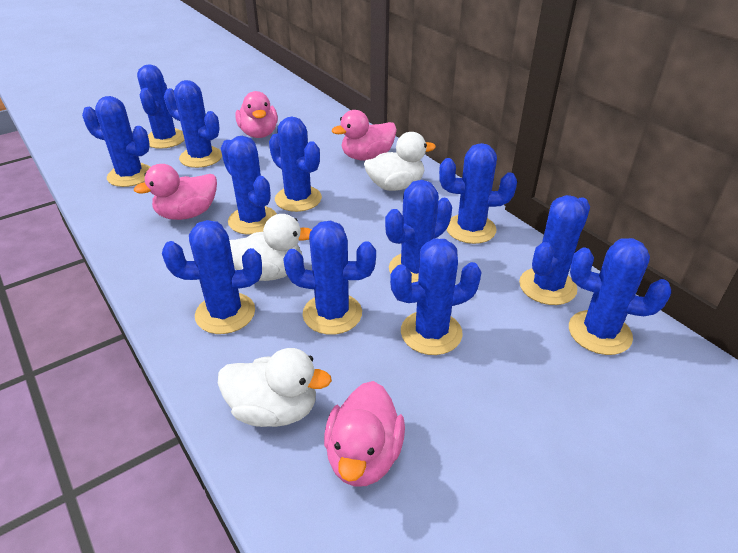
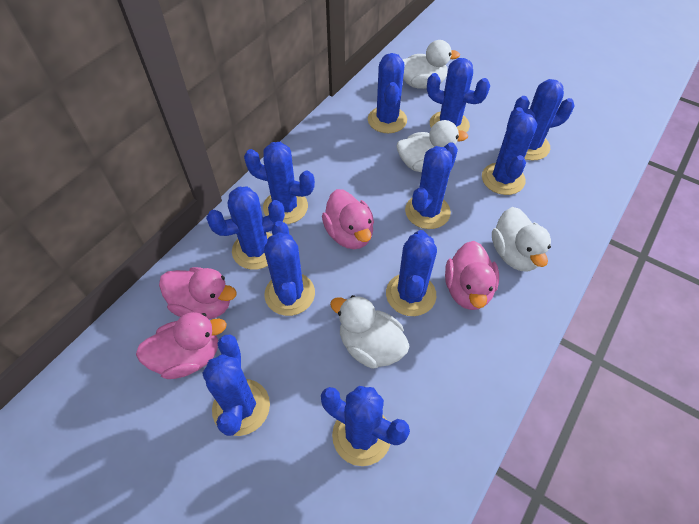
blue cactus: [82,96,150,187] [137,64,185,149] [162,220,262,334] [164,80,222,168] [221,136,277,235] [269,116,322,212] [283,220,376,335] [385,180,452,283] [390,238,482,355] [439,143,517,244] [519,195,590,305] [569,238,671,355] = 12 -> [203,334,270,436] [206,187,285,270] [244,142,315,224] [264,221,315,316] [321,386,410,466] [368,53,407,133] [386,230,437,316] [405,142,458,229] [427,58,490,133] [482,107,537,195] [514,79,575,160] = 11
white duck: [218,348,332,427] [229,214,312,281] [364,132,436,191] = 3 -> [330,295,410,369] [396,120,468,172] [402,40,460,89] [492,207,551,272] = 4

